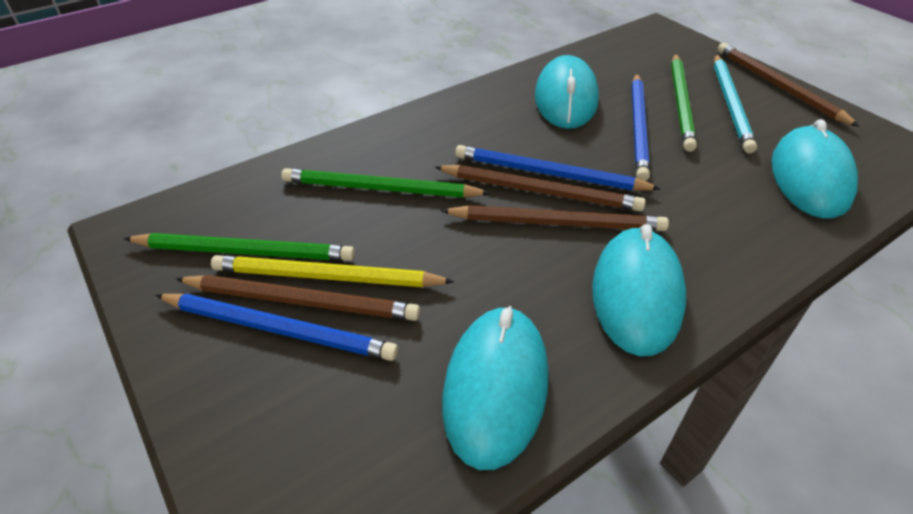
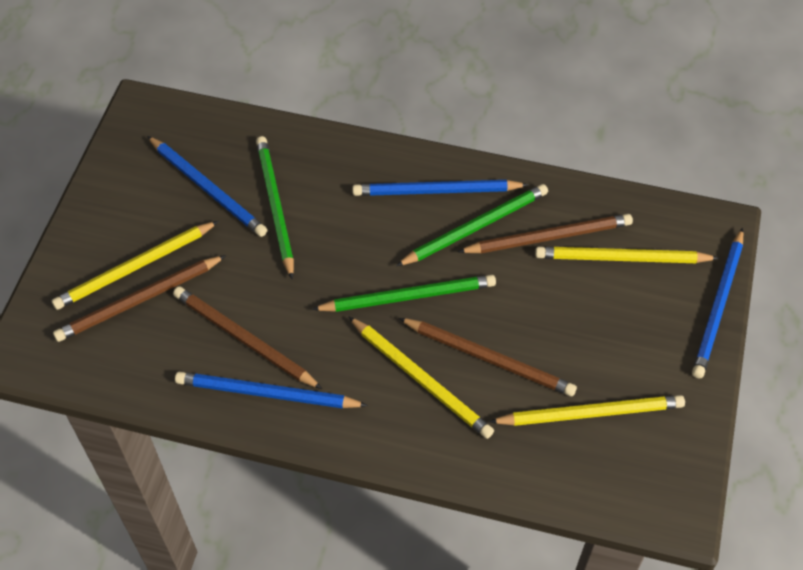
blue pencil: [156,294,398,361] [455,145,661,191] [632,73,650,181] = 3 -> [147,136,267,237] [175,372,368,408] [352,180,529,196] [692,228,743,378] = 4
turquoise mouse: [442,306,548,470] [535,55,599,129] [592,224,686,356] [772,119,858,218] = 4 -> none = 0
turquoise pencil: [714,54,757,153] = 1 -> none = 0
yellow pencil: [211,255,455,287] = 1 -> [52,221,219,310] [348,316,494,439] [489,395,685,426] [535,246,719,263] = 4

